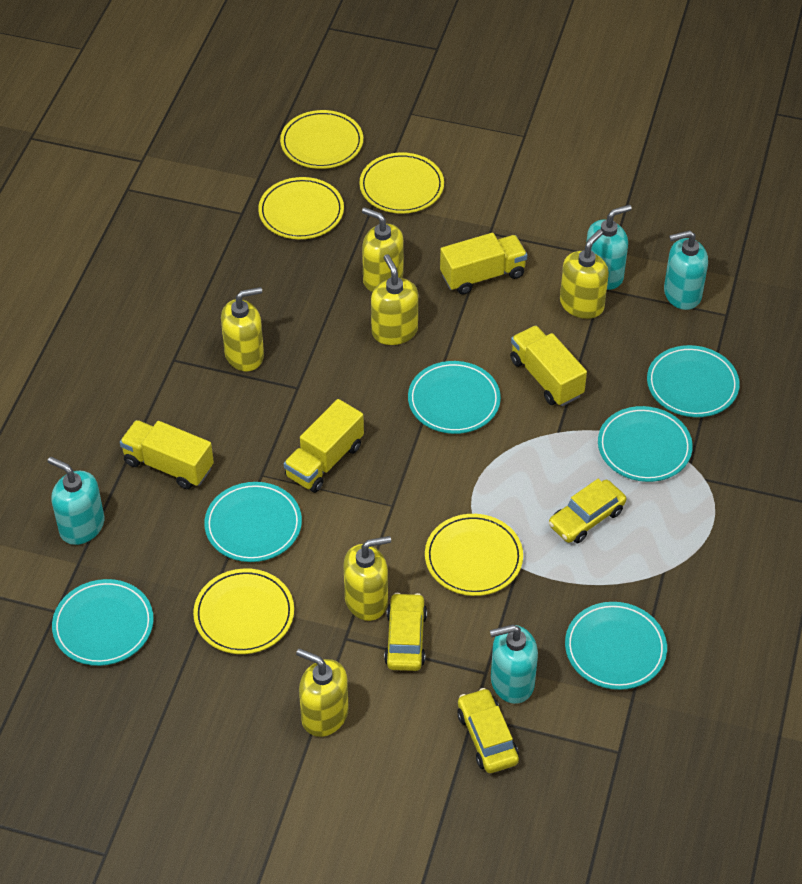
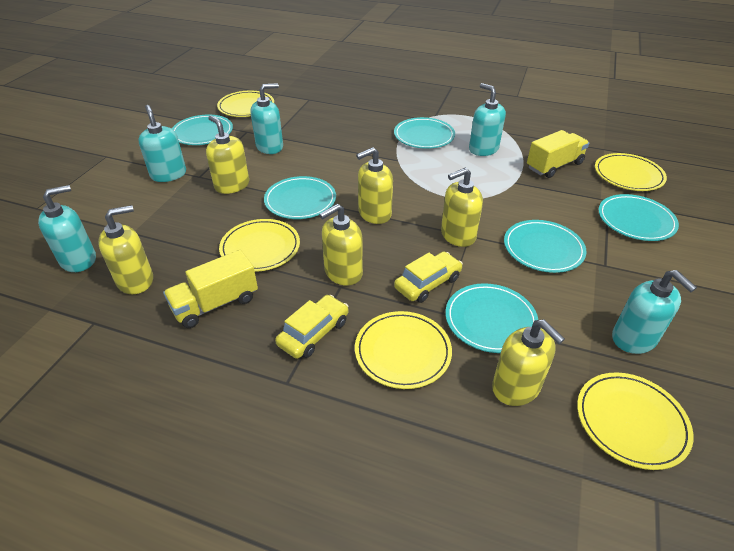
turquoise soap dispenser: [47,457,104,545] [490,625,538,704] [586,205,632,290] [664,230,708,310] = 4 -> [38,185,96,272] [139,105,186,182] [251,83,283,154] [469,83,506,156] [612,270,697,354] = 5
yellow car: [384,593,427,671] [457,688,519,773] [549,479,627,543] = 3 -> [275,295,348,359] [394,252,463,303] = 2
yellow truck: [120,420,214,489] [284,399,364,493] [440,233,527,295] [510,325,587,406] = 4 -> [163,250,258,328] [527,130,589,178] = 2

